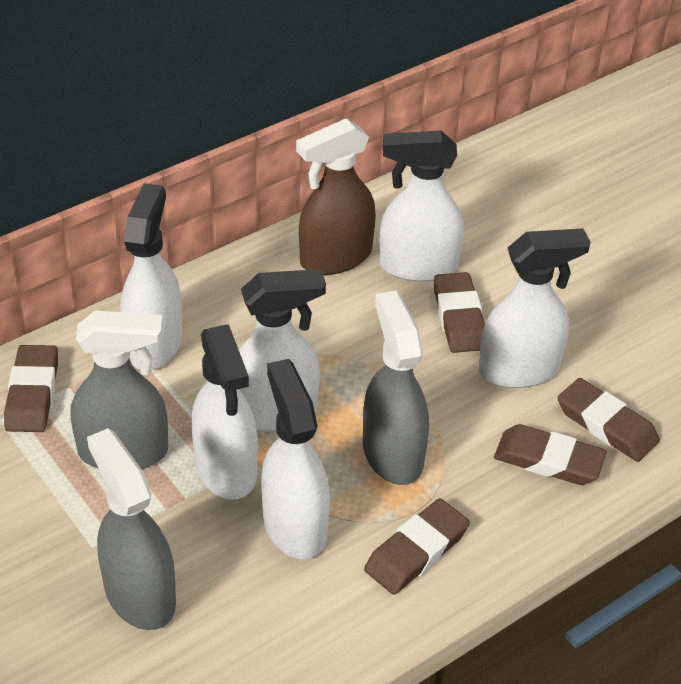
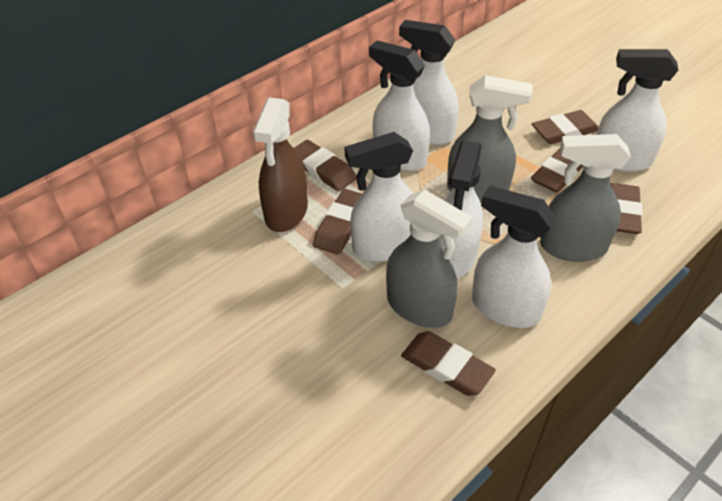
brown eraser: [4,345,58,432] [364,498,470,595] [434,272,485,353] [494,424,607,485] [558,378,660,462] = 5 -> [294,140,356,191] [313,189,362,255] [401,331,496,396] [531,148,583,193] [532,110,598,144] [610,183,643,234] = 6

